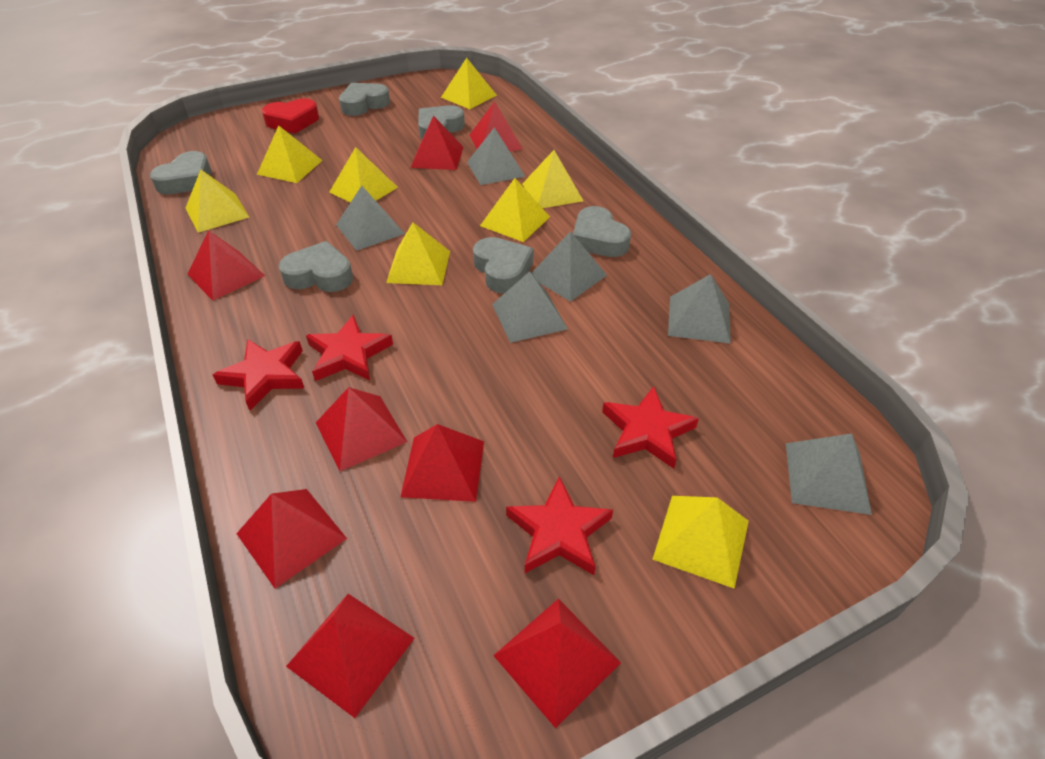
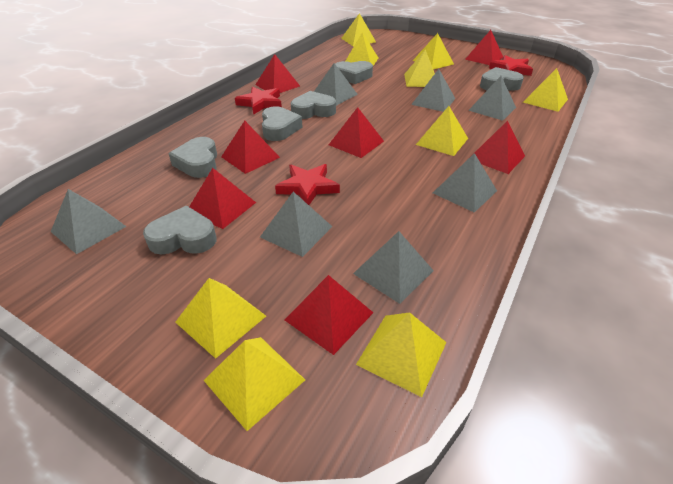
grey pyramid: [336,186,405,251] [467,127,525,185] [492,271,568,343] [532,231,607,302] [668,274,731,344] [786,433,872,515] = 6 -> [51,189,127,254] [260,192,333,257] [314,63,358,106] [353,231,434,304] [411,69,455,112] [433,153,497,213] [468,76,516,121] = 7
red heart: [262,98,319,134] = 1 -> none = 0
red pyramid: [187,230,265,301] [236,489,347,588] [286,594,414,718] [316,387,407,471] [401,424,484,502] [411,116,463,170] [470,101,523,152] [493,599,621,728] = 8 -> [189,168,256,229] [221,121,280,174] [255,54,300,93] [285,275,373,355] [329,107,384,158] [465,30,503,65] [468,121,525,174] = 7
red star: [213,339,305,411] [306,315,393,381] [506,476,613,575] [602,386,699,469] = 4 -> [235,86,282,114] [275,164,340,205] [489,55,533,76] = 3
yellow pyramid: [186,170,249,233] [257,125,323,183] [330,147,398,203] [386,223,450,285] [441,58,497,109] [480,178,550,242] [522,150,583,208] [652,496,749,589] = 8 -> [175,278,266,359] [203,337,305,431] [341,13,376,46] [346,32,378,66] [356,312,447,397] [404,49,435,87] [413,33,454,69] [416,106,468,156] [523,68,568,112] = 9

